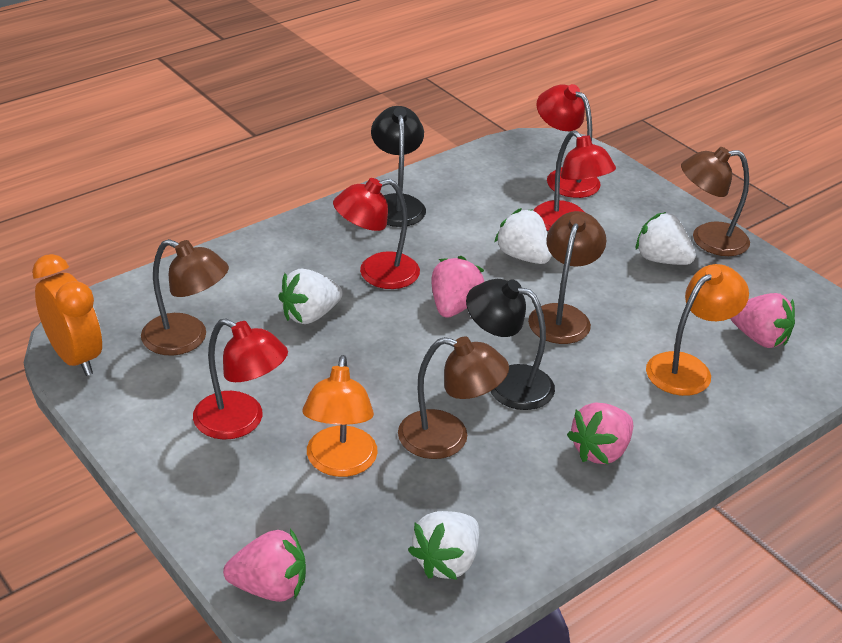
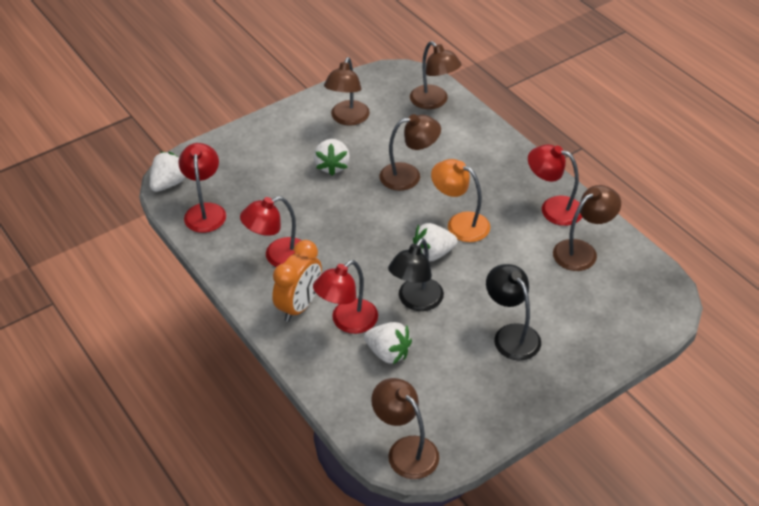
brown lamp: [141,239,229,356] [398,337,509,459] [528,211,606,344] [681,147,750,256] = 4 -> [324,57,370,126] [371,378,439,479] [379,114,441,191] [410,41,462,109] [553,185,621,271] = 5
orange lamp: [302,355,378,477] [646,264,749,396] = 2 -> [431,159,490,242] = 1
pink strawberry: [223,529,306,602] [431,256,484,318] [567,403,633,464] [730,293,795,348] = 4 -> none = 0

